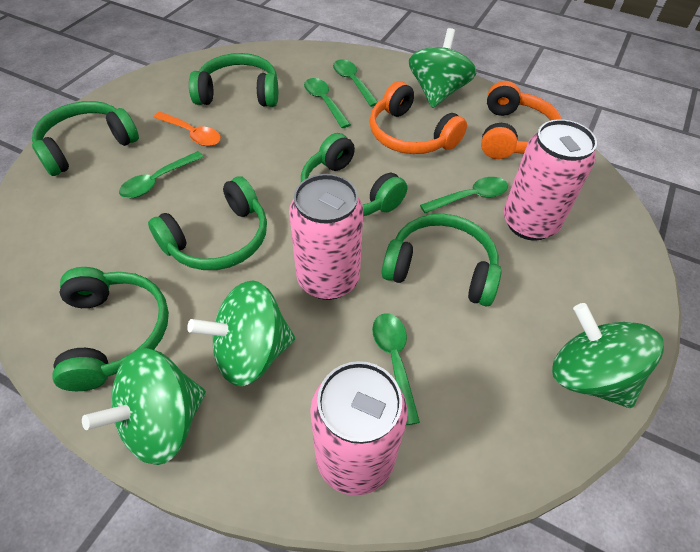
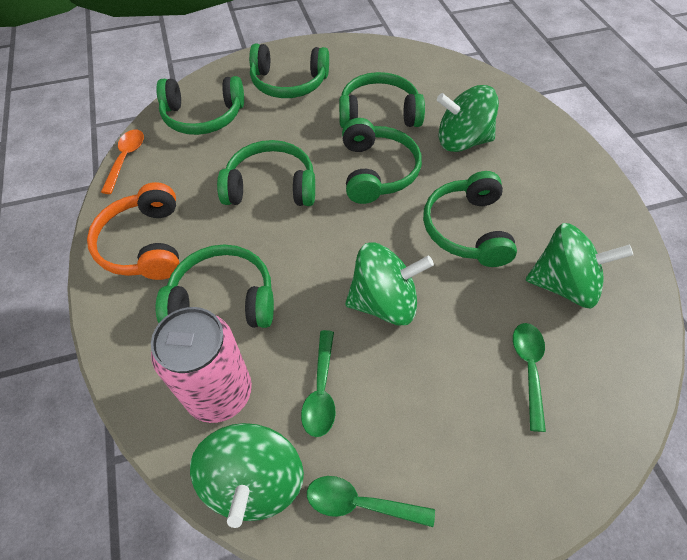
green headphones: [32,101,139,176] [52,267,169,391] [148,176,267,270] [189,53,278,107] [301,133,407,216] [382,214,501,306] = 6 -> [155,244,274,328] [156,76,244,135] [217,140,315,206] [249,44,329,98] [339,72,425,128] [342,118,422,204] [423,171,517,267] = 7
green spoon: [119,151,204,198] [304,78,351,128] [333,59,378,107] [372,313,420,425] [420,177,508,213] = 5 -> [301,330,336,437] [307,476,435,527] [513,323,546,432] = 3
orange headphones: [369,81,467,154] [481,81,562,159] = 2 -> [87,182,179,280] = 1
pink can: [289,174,363,300] [310,361,408,496] [503,119,597,241] = 3 -> [151,307,252,423] = 1

